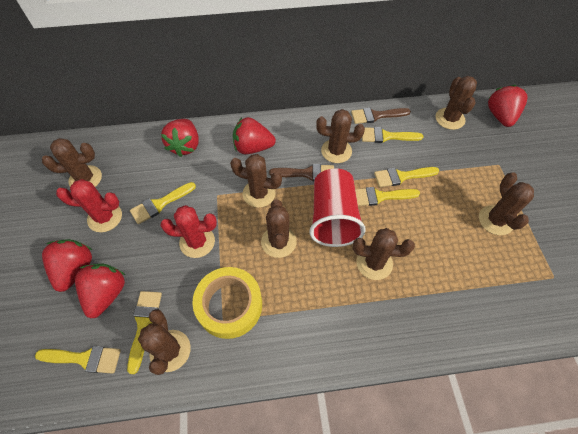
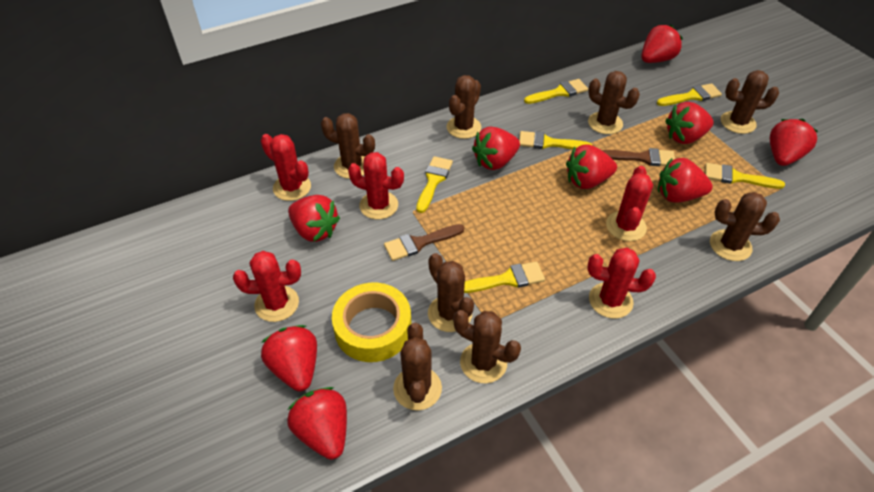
red cactus: [56,179,122,232] [160,205,217,258] = 2 -> [233,251,301,322] [261,134,311,201] [348,152,404,220] [587,248,656,319] [606,166,653,241] = 5
red cup: [309,168,366,247] = 1 -> none = 0
red strawberry: [42,239,92,292] [75,264,125,318] [161,119,199,157] [233,117,276,154] [488,85,527,127] = 5 -> [261,325,317,391] [287,387,347,460] [288,195,340,242] [472,127,520,170] [566,144,617,189] [641,25,683,63] [658,158,713,203] [665,102,714,144] [770,119,818,166] = 9

